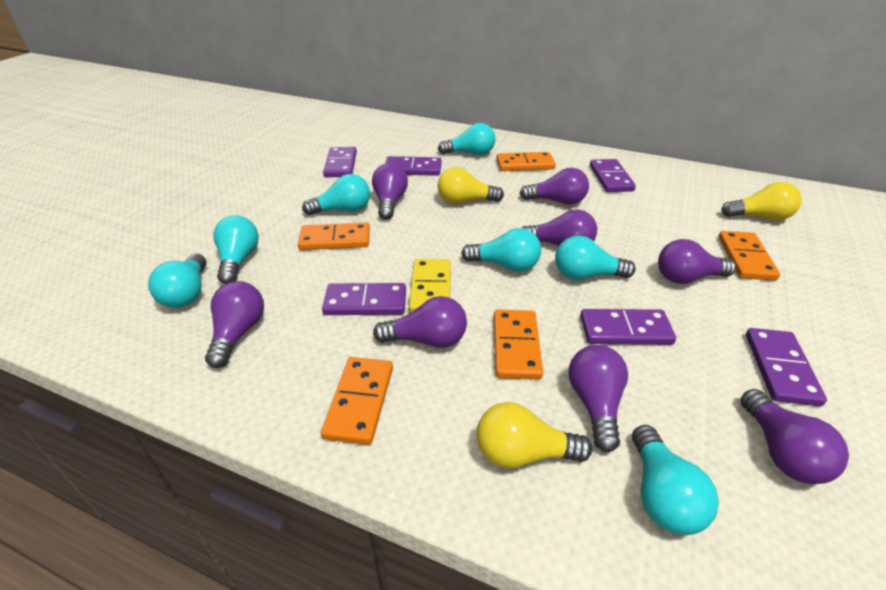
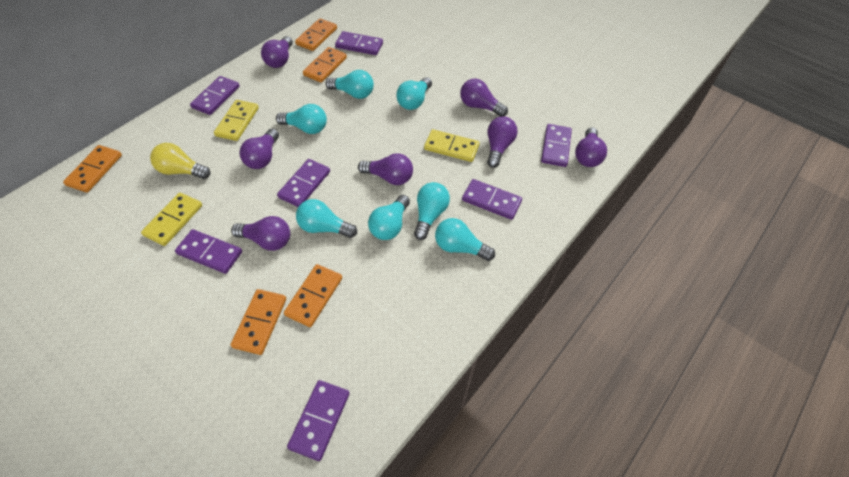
purple domino: [322,283,406,315] [323,147,357,177] [385,156,441,176] [580,309,676,345] [590,159,636,192] [746,328,827,406] = 6 -> [175,229,242,274] [190,76,240,115] [277,159,330,207] [287,380,350,461] [335,31,383,55] [462,179,522,220] [541,124,572,167] = 7
purple light bulb: [205,281,264,368] [372,163,408,220] [373,296,467,348] [520,168,589,205] [522,210,597,246] [568,345,628,452] [658,239,736,284] [740,389,849,484] = 8 -> [231,216,290,251] [240,129,279,169] [261,36,293,68] [358,153,413,185] [460,78,508,117] [487,116,518,168] [575,128,607,167] = 7
yellow domino: [409,259,451,313] = 1 -> [141,193,202,246] [214,100,259,141] [424,129,480,162] = 3
yellow light bulb: [438,167,504,204] [477,402,593,469] [721,182,802,220] = 3 -> [150,143,210,179] = 1

